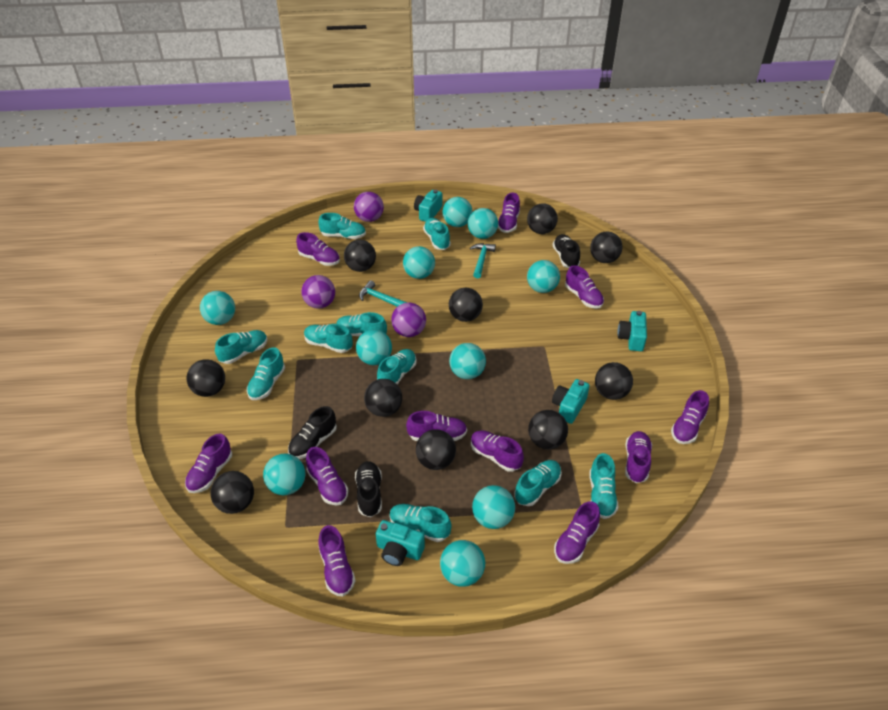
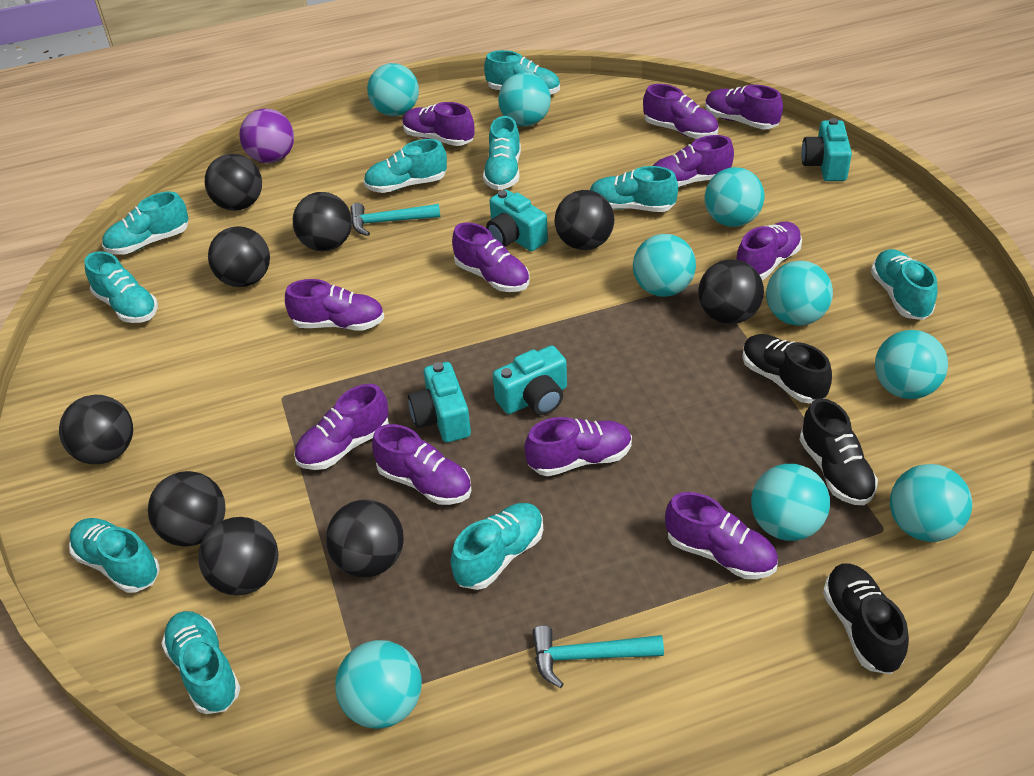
black ball: [187,359,225,397] [210,471,254,514] [344,240,376,272] [364,379,402,417] [416,429,456,470] [449,288,483,322] [527,204,558,234] [528,410,568,449] [590,231,623,263] [595,362,633,400] = 10 -> [59,395,133,464] [148,471,226,547] [198,517,278,595] [205,154,262,211] [208,226,270,287] [293,192,352,251] [326,499,404,577] [555,190,614,250] [698,259,764,324] = 9
purple ball: [301,275,335,309] [354,192,384,222] [391,302,426,337] = 3 -> [239,108,294,163] = 1
turquoise ball: [200,291,235,325] [263,454,305,495] [356,329,392,365] [403,246,435,279] [440,540,485,587] [442,197,473,227] [449,343,486,379] [468,208,498,239] [472,485,515,529] [527,260,560,293] = 10 -> [335,640,422,729] [367,63,419,116] [498,72,551,126] [633,234,696,297] [705,167,764,227] [751,464,830,541] [766,261,833,326] [875,330,948,399] [890,464,972,542] = 9

